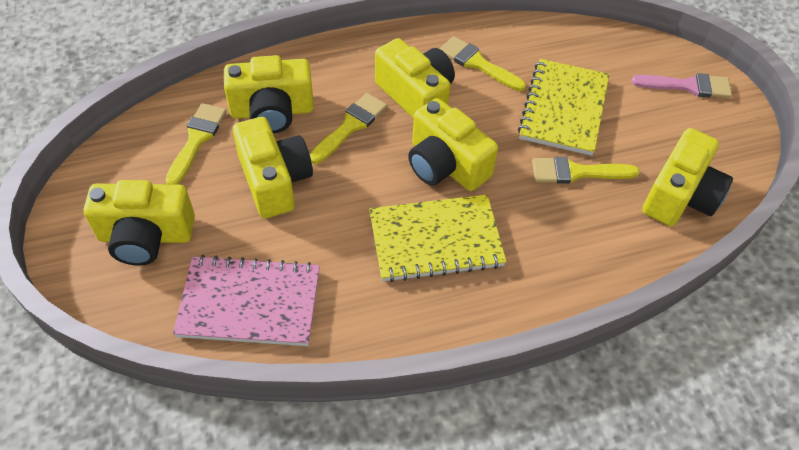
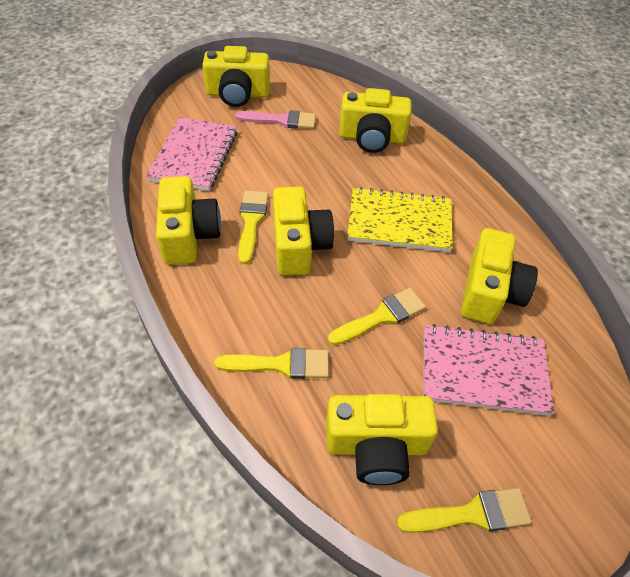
pink notebook: [173,255,320,346] = 1 -> [146,117,237,191] [423,324,554,416] = 2
yellow notebook: [369,194,507,282] [518,59,609,156] = 2 -> [347,187,453,252] = 1

